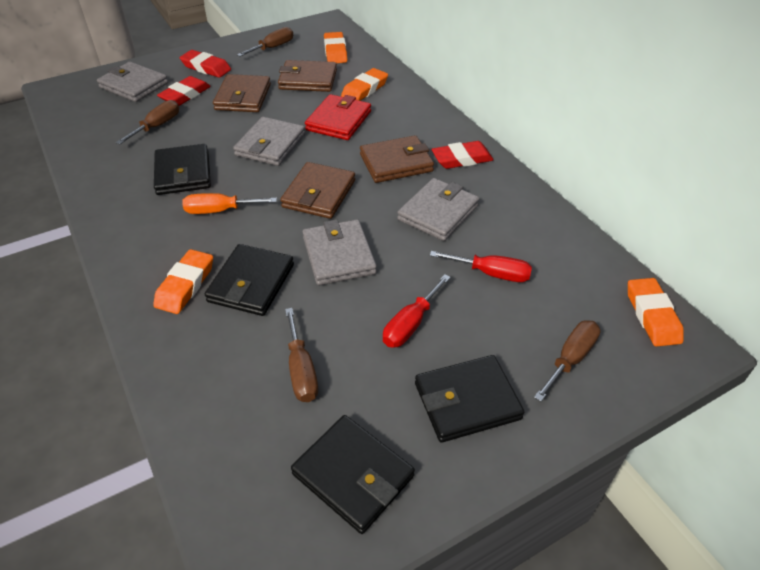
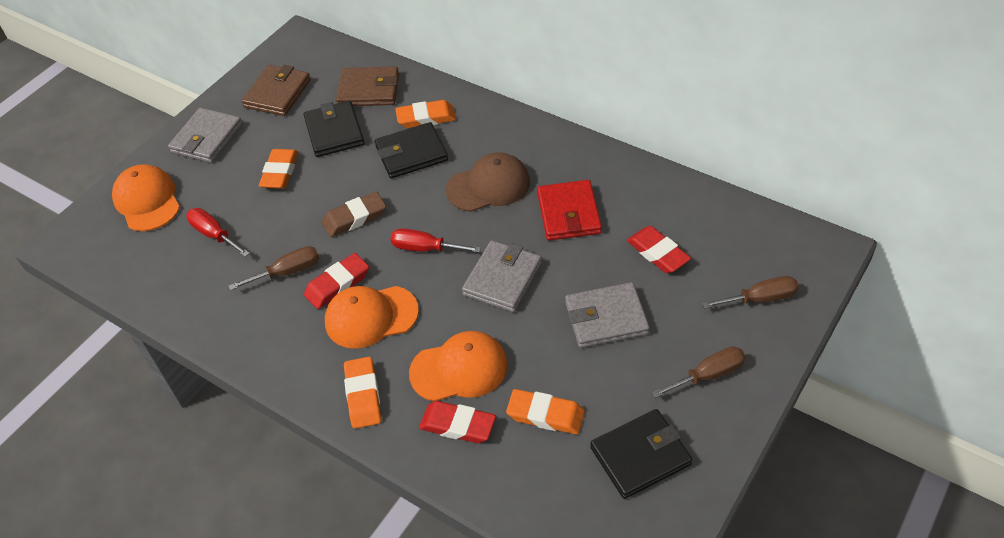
black wallet: [154,144,211,195] [205,244,294,316] [291,415,415,534] [415,355,524,442] = 4 -> [304,101,365,157] [375,122,448,178] [590,409,692,499] = 3
brown cap: none = 0 -> [446,152,530,212] = 1
brown eraser: none = 0 -> [322,192,386,237] = 1
brown screwdriver: [116,100,179,145] [237,27,293,57] [285,308,318,402] [534,320,601,402] = 4 -> [229,246,319,291] [652,346,746,398] [702,276,799,309] = 3
brown wallet: [213,74,271,112] [278,60,337,92] [280,162,355,219] [360,135,434,183] = 4 -> [241,65,311,116] [336,66,399,106] = 2
grey wallet: [97,62,168,102] [233,117,305,166] [303,219,377,285] [397,178,480,241] = 4 -> [168,108,243,163] [462,240,542,312] [565,282,650,348] = 3
orange cap: none = 0 -> [112,164,180,231] [325,286,419,349] [409,331,508,402] = 3
orange screwdriver: [183,193,277,214] = 1 -> none = 0

